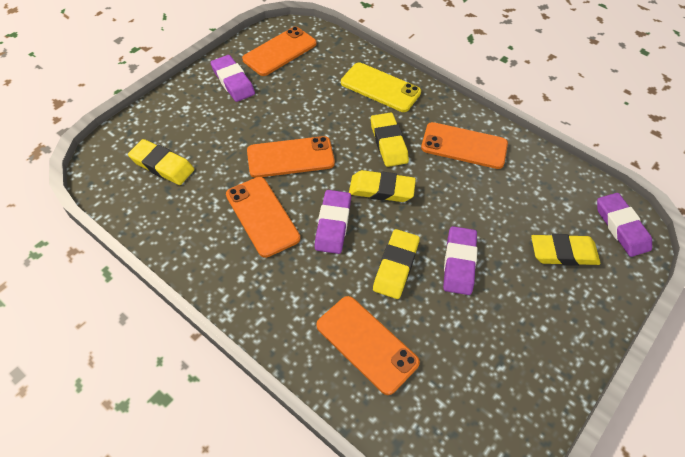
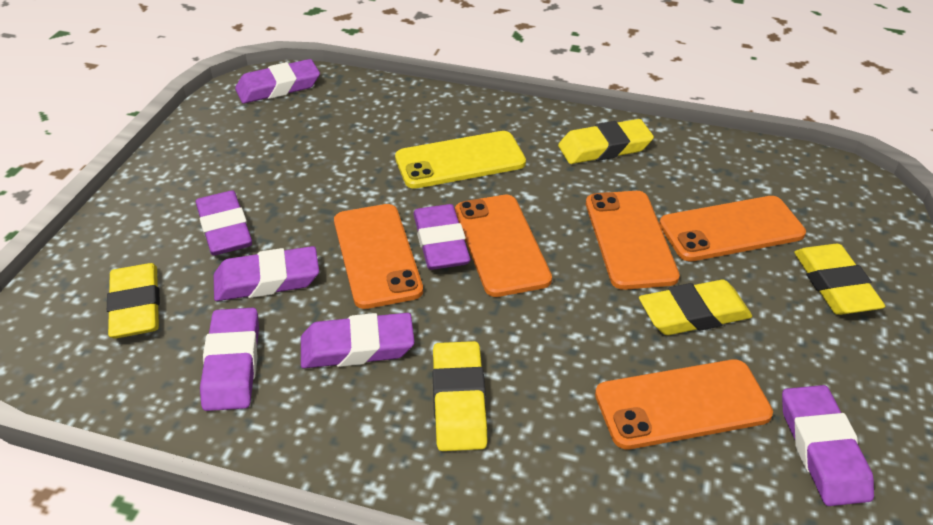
purple eraser: [210,55,255,102] [315,190,351,254] [443,226,477,295] [597,193,652,257] = 4 -> [196,190,252,255] [200,308,259,411] [214,246,319,301] [235,59,320,104] [301,313,415,368] [413,204,471,270] [782,385,874,506] = 7

